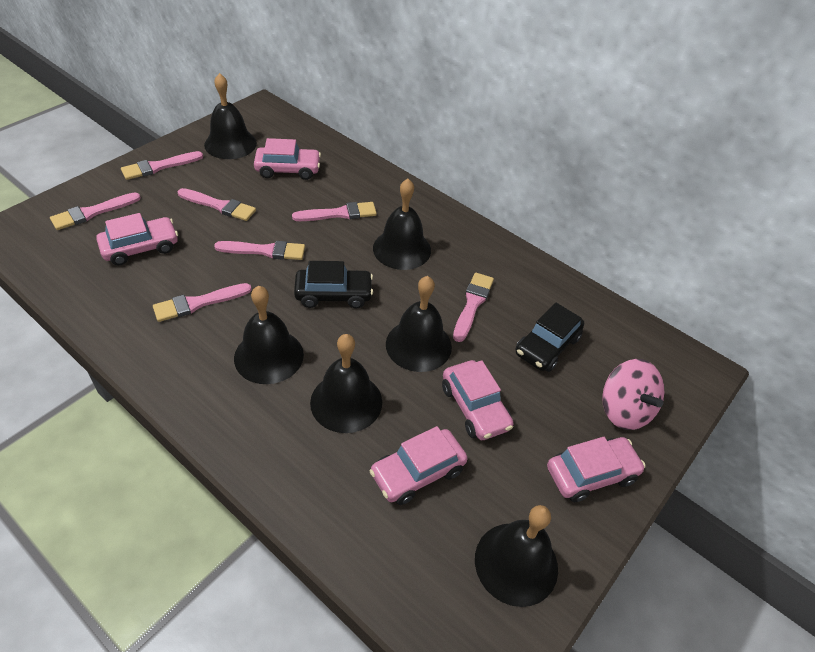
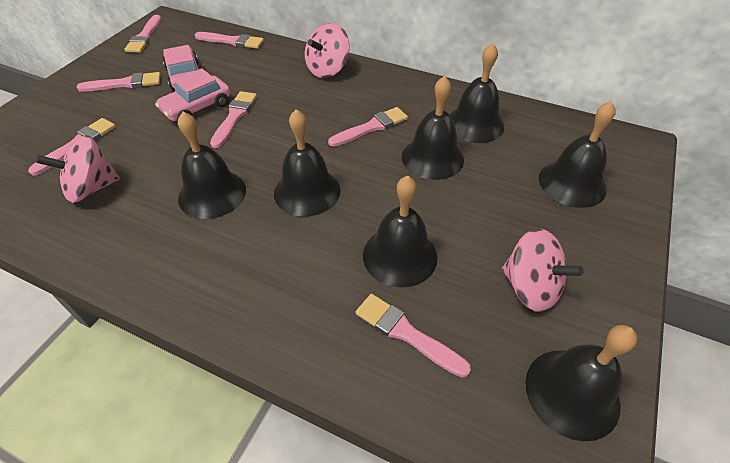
black bell: [204,73,257,159] [234,286,304,384] [310,334,382,433] [373,179,431,270] [386,276,452,372] [475,505,558,607] = 6 -> [178,112,246,219] [274,109,341,217] [363,176,437,287] [402,76,464,180] [449,43,504,143] [525,325,638,441] [539,101,616,208] = 7
black car: [294,261,373,308] [515,303,584,372] = 2 -> none = 0
pink car: [96,213,178,265] [254,138,321,180] [370,426,468,505] [442,360,513,440] [547,437,645,502] = 5 -> [155,68,230,121] [163,45,199,91] = 2
pink spinning top: [602,359,664,430] = 1 -> [36,135,120,203] [305,23,350,78] [502,228,584,312] = 3

